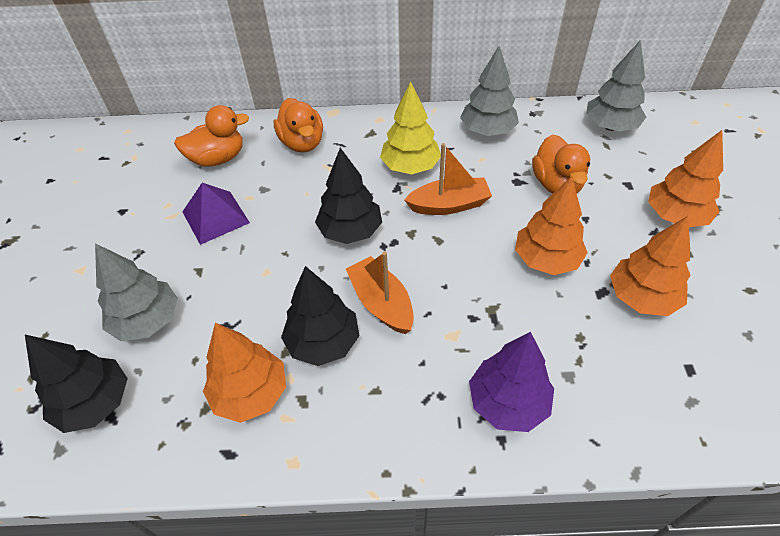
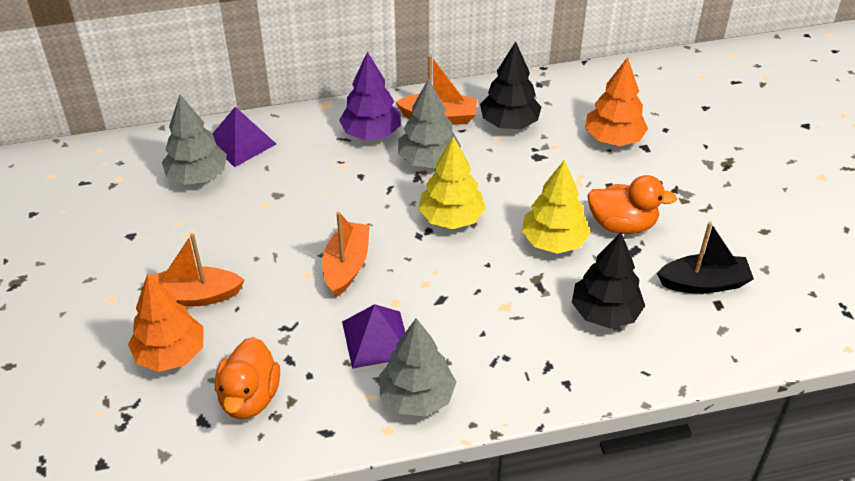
black boat: none = 0 -> [657,222,754,294] = 1
black tree: [25,335,128,433] [281,266,359,366] [315,148,382,244] = 3 -> [480,41,542,129] [572,232,645,329] = 2
orange boat: [346,252,414,334] [404,143,492,215] = 2 -> [150,233,244,306] [322,212,370,297] [396,55,477,125] = 3
orange duck: [174,105,249,167] [274,98,323,152] [532,134,590,194] = 3 -> [215,337,280,419] [587,175,677,234] = 2
orange tree: [203,323,286,423] [515,176,588,275] [610,216,691,316] [648,130,723,227] = 4 -> [128,274,204,372] [585,57,648,146] = 2
purple pyramid: [183,183,250,245] = 1 -> [212,107,276,167] [342,304,405,369] = 2
yellow tree: [380,81,441,174] = 1 -> [418,136,486,229] [521,160,590,254] = 2

